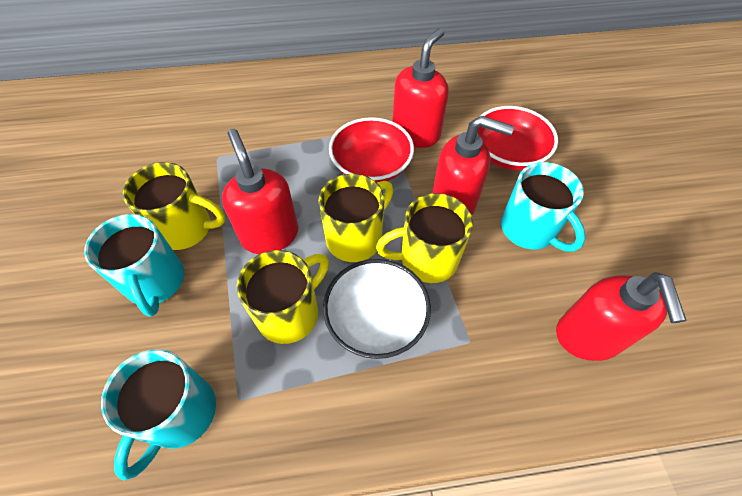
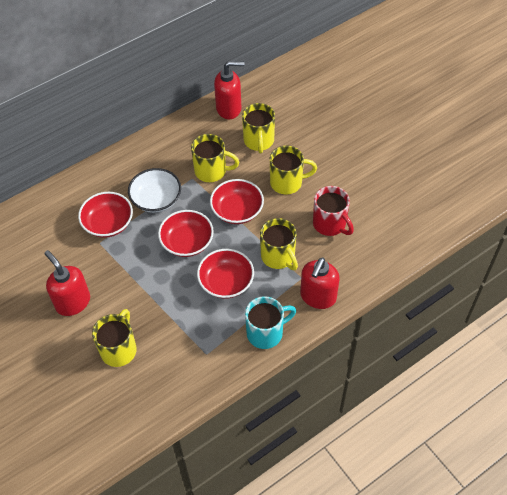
red bowl: [329,117,414,182] [477,106,558,170] = 2 -> [78,192,133,238] [158,210,214,257] [197,249,254,299] [210,179,264,224] = 4
red mug: none = 0 -> [313,186,354,236] = 1
red soap dispenser: [222,129,298,254] [393,28,449,148] [432,116,514,215] [556,272,687,361] = 4 -> [44,250,90,316] [214,61,245,119] [300,257,340,309] = 3
turquoise mug: [84,214,184,317] [101,349,216,480] [501,162,586,252] = 3 -> [245,296,296,349] = 1
yellow mug: [123,162,225,250] [237,250,329,344] [319,174,393,262] [376,193,473,283] = 4 -> [92,309,137,367] [191,134,239,182] [242,103,275,154] [260,218,298,270] [270,146,317,194] = 5

